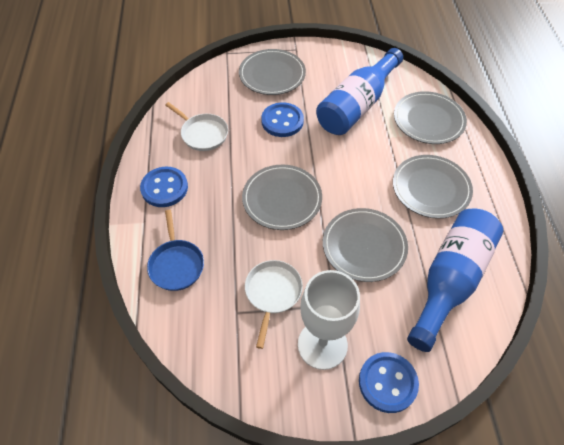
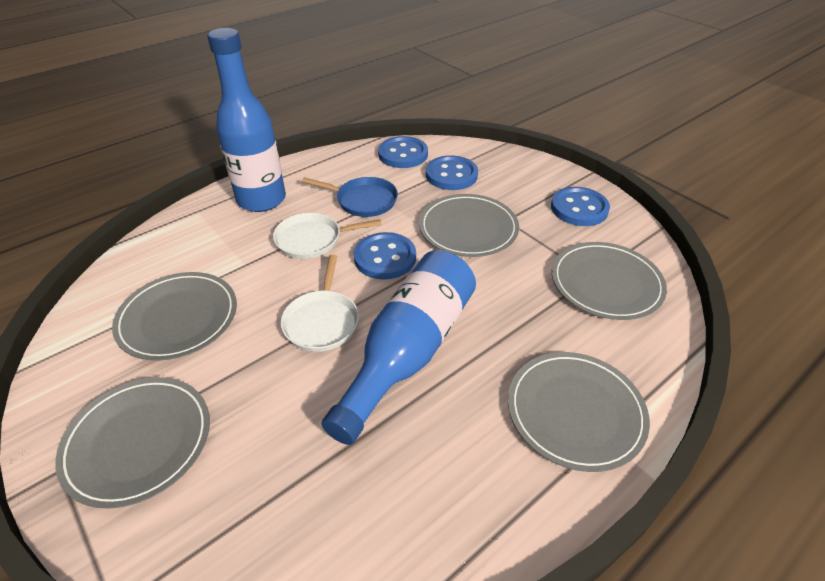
blue button: [140,167,188,207] [261,102,304,137] [359,352,419,413] = 3 -> [354,232,416,280] [378,136,428,168] [426,155,478,190] [551,187,610,226] = 4
white goblet: [298,270,360,370] = 1 -> none = 0

